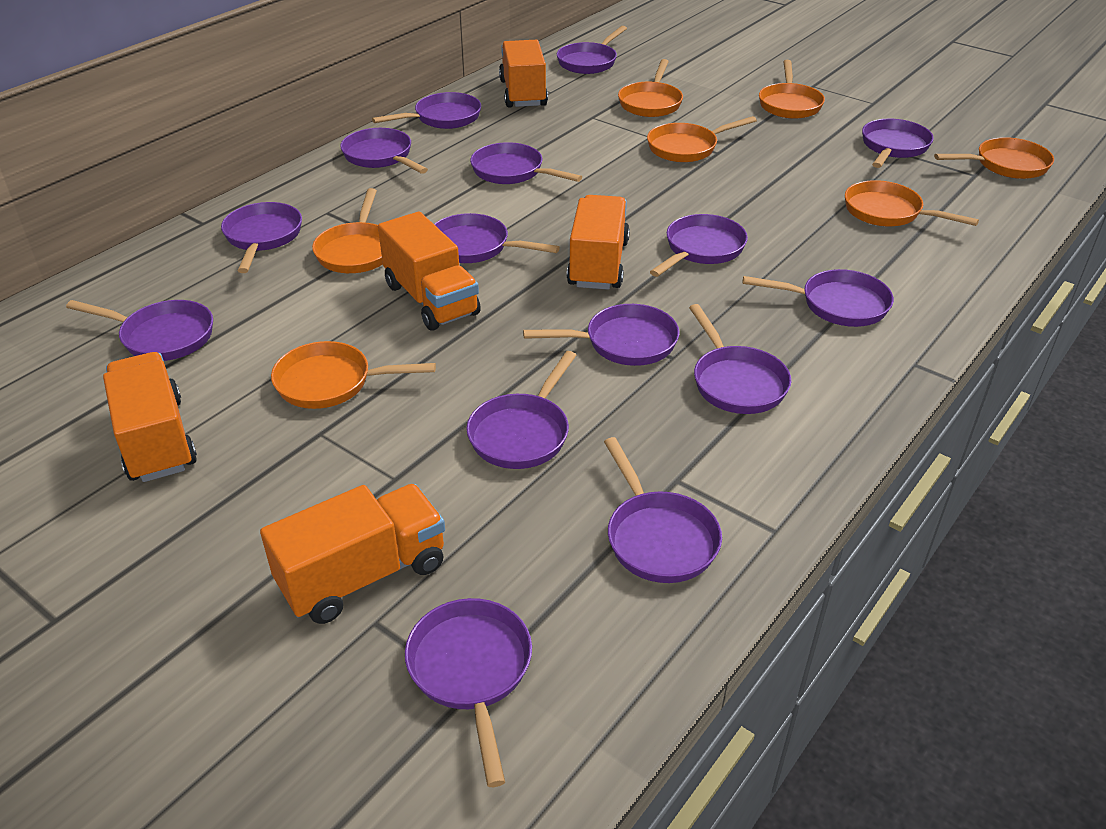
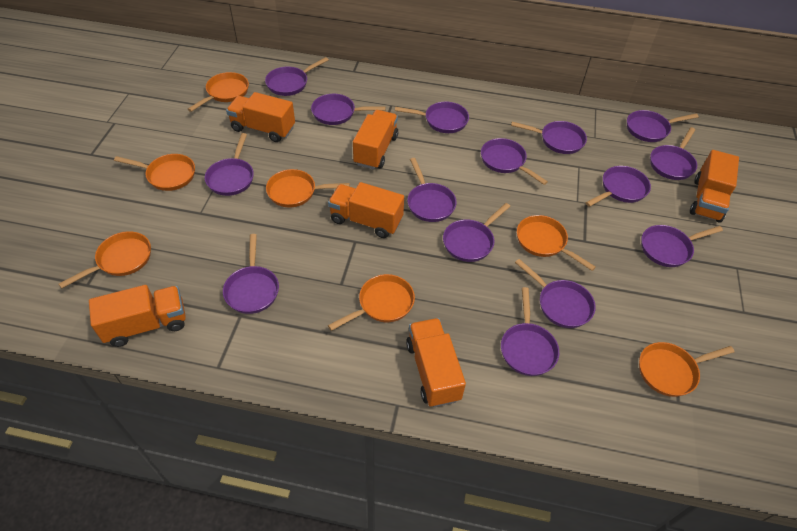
orange truck: [103,352,197,482] [260,484,445,624] [378,212,481,331] [499,40,548,108] [567,195,630,290] = 5 -> [89,285,186,347] [226,92,295,142] [328,182,404,238] [353,110,398,170] [406,318,466,407] [690,150,739,223] = 6

